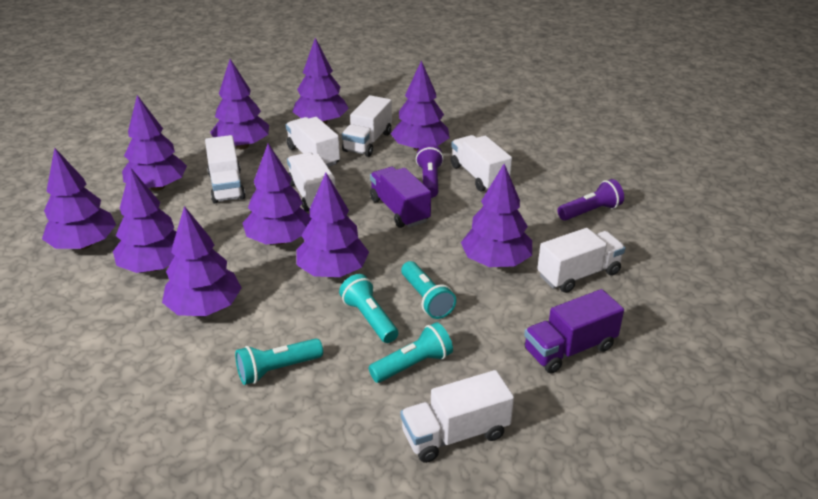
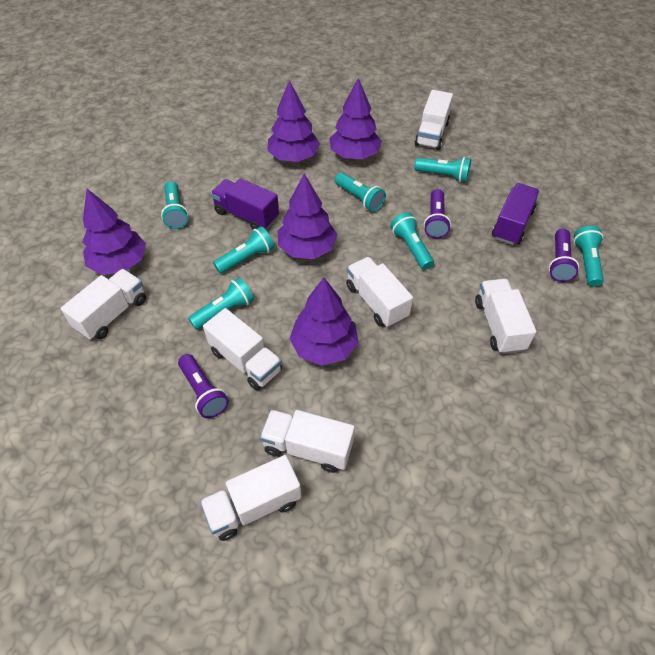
purple flashlight: [416,144,444,198] [557,179,624,221] = 2 -> [178,354,229,418] [424,189,451,239] [549,229,579,282] = 3
purple tree: [42,148,116,250] [113,167,176,273] [122,95,187,191] [162,206,242,316] [210,59,269,149] [243,144,312,245] [292,38,349,124] [297,173,369,277] [391,61,449,151] [461,164,532,267] = 10 -> [83,189,146,275] [267,80,320,162] [278,174,337,259] [289,277,359,366] [329,78,382,159] = 5
turquoise flashlight: [235,338,323,385] [339,274,398,343] [369,322,453,383] [401,261,456,319] = 4 -> [161,181,188,229] [188,277,254,330] [213,226,274,274] [335,173,386,212] [390,212,434,270] [414,157,471,182] [574,226,604,287] = 7

